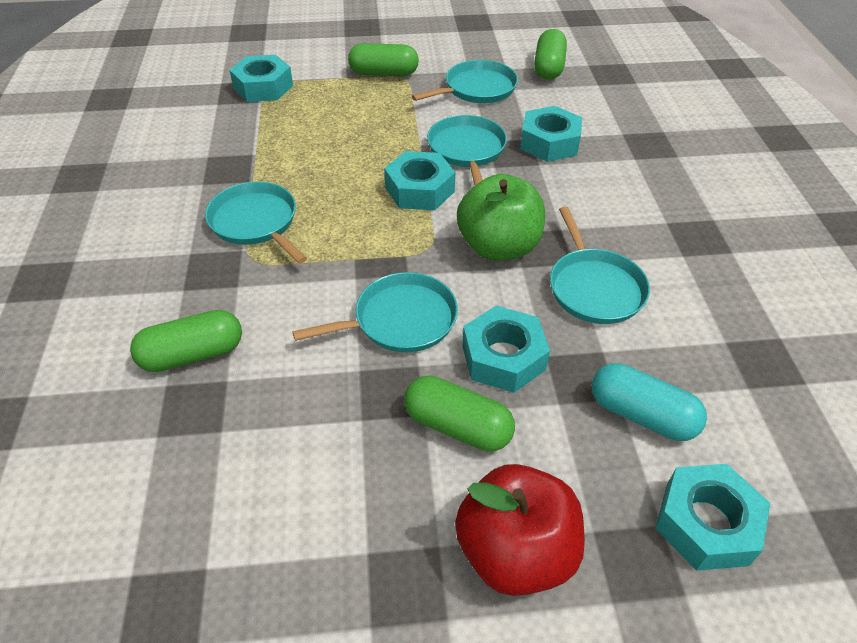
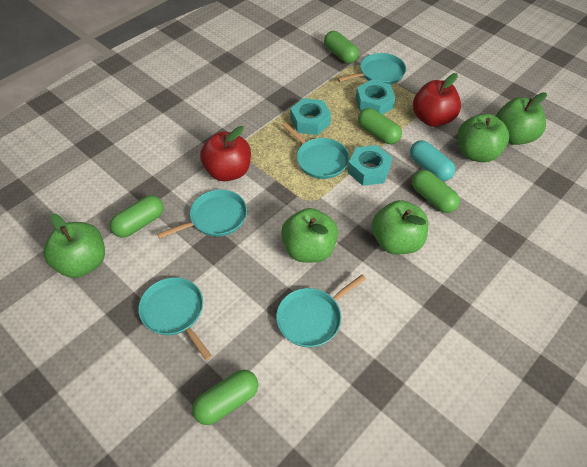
green apple: [457,174,545,261] = 1 -> [43,214,105,278] [281,208,338,263] [372,200,428,255] [458,114,509,162] [496,92,547,145] = 5
green capsule: [130,310,242,372] [348,43,419,76] [404,375,515,452] [534,29,567,80] = 4 -> [110,195,164,238] [192,370,258,425] [324,31,359,64] [358,108,402,144] [412,170,460,213] = 5
red apple: [455,464,585,596] = 1 -> [200,126,251,181] [413,73,461,127] = 2
turquoise nut: [229,55,293,102] [384,151,455,210] [462,306,550,393] [520,106,582,162] [655,464,770,571] = 5 -> [290,98,331,135] [348,145,393,186] [356,80,395,115] = 3

